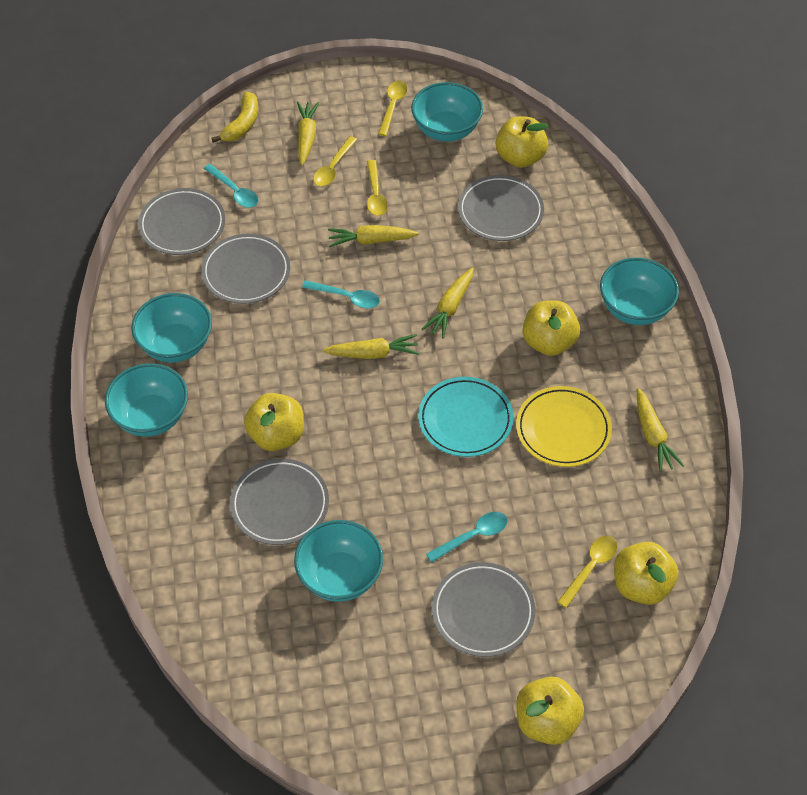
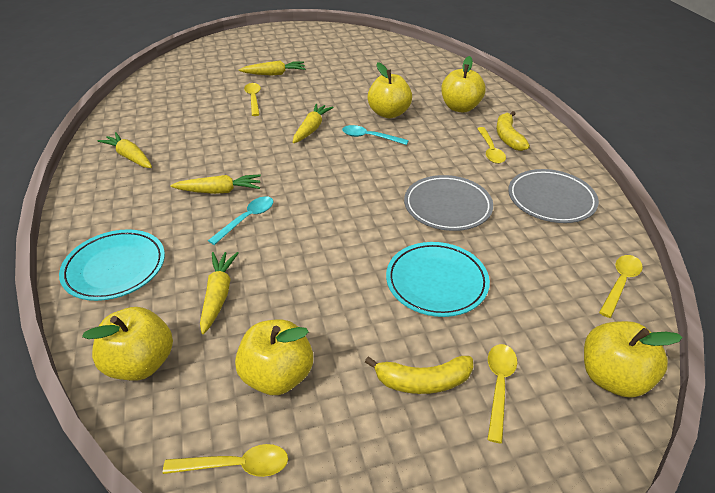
grey plate: [138,188,225,255] [201,234,290,304] [230,459,329,545] [432,562,536,657] [458,175,544,241] = 5 -> [404,175,493,231] [508,169,599,223] = 2
turquoise bowl: [105,363,188,437] [132,293,212,363] [294,520,383,602] [411,82,483,142] [600,258,679,325] = 5 -> none = 0
turquoise plate: [418,377,513,457] = 1 -> [59,229,165,301] [386,242,490,317] = 2
turquoise spoon: [204,164,258,208] [302,280,380,308] [426,512,508,563] = 3 -> [208,196,274,245] [342,125,409,145] = 2
yellow banana: [211,92,258,143] = 1 -> [365,356,473,394] [496,111,530,151] = 2
yellow plate: [516,386,612,467] = 1 -> none = 0
yellow spoon: [313,136,357,186] [367,160,388,216] [378,81,408,136] [558,536,618,608] = 4 -> [163,444,288,477] [244,83,261,116] [477,127,506,164] [488,344,517,443] [599,255,643,318] = 5

